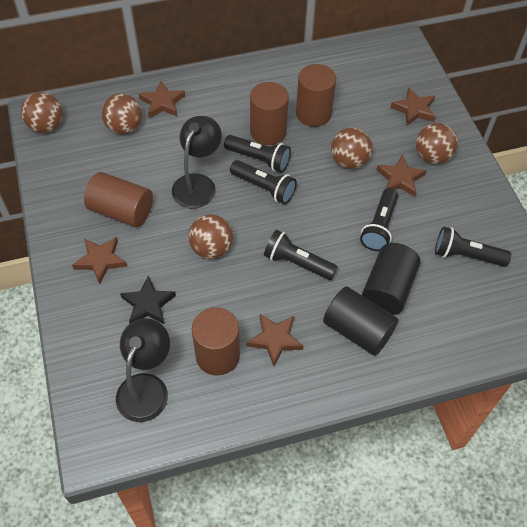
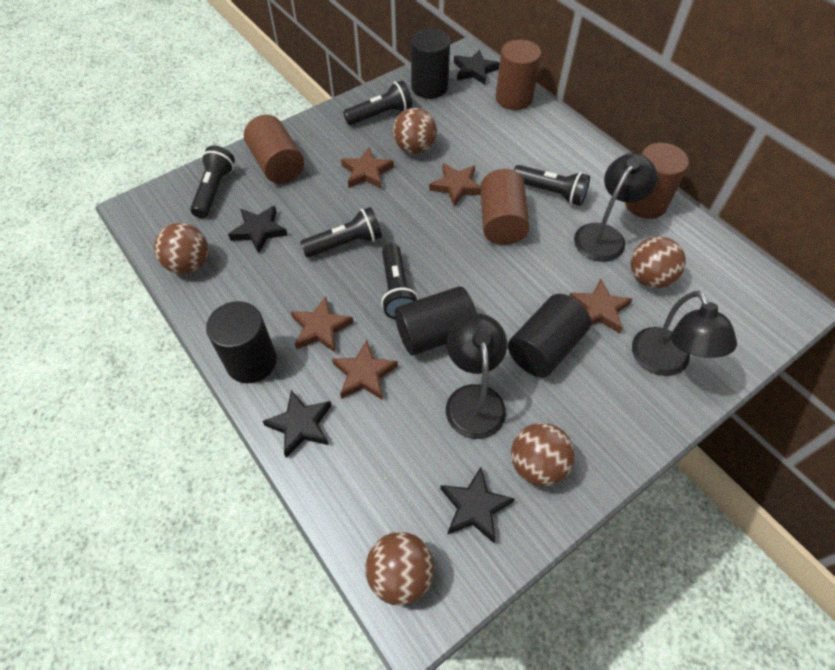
black cylinder: [323,286,399,356] [362,243,421,315] = 2 -> [206,301,277,383] [395,286,477,355] [411,29,450,99] [508,294,591,377] = 4
black lamp: [116,318,170,422] [172,116,222,208] = 2 -> [446,313,507,439] [574,153,658,262] [632,291,737,376] = 3
black star: [120,276,176,325] = 1 -> [228,206,287,253] [262,390,331,458] [440,467,515,543] [454,50,499,85] = 4

